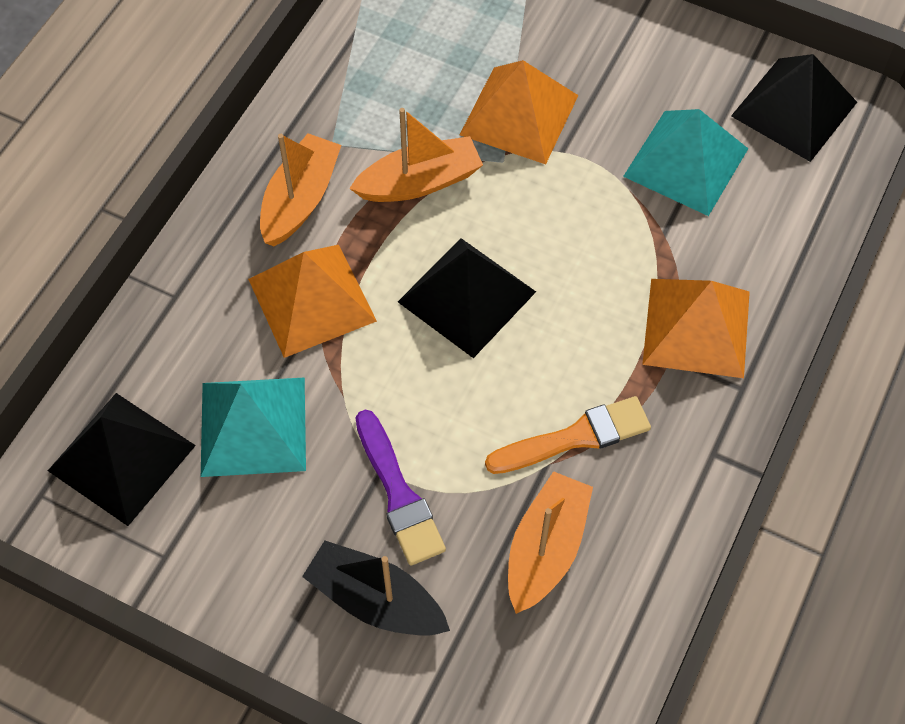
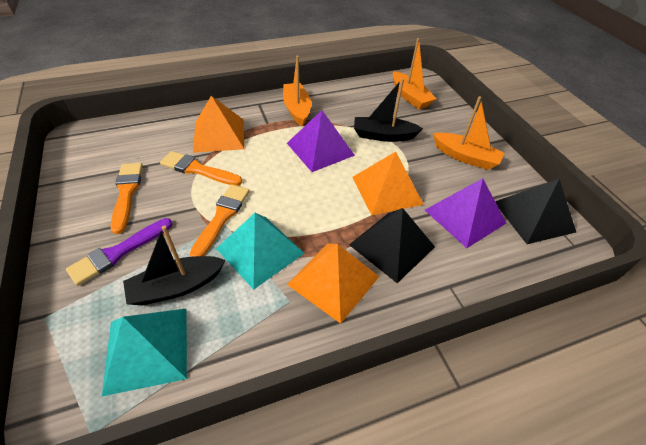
black boat: [302,541,450,636] = 1 -> [123,225,225,306] [354,78,423,142] = 2
black pyramid: [48,393,196,526] [398,238,536,358] [731,54,857,162] = 3 -> [349,208,435,283] [495,179,576,244] = 2
orange brush: [485,396,651,474] = 1 -> [110,163,143,234] [160,151,243,186] [190,184,250,257] = 3
purple pyramid: none = 0 -> [287,110,355,172] [425,178,506,248] = 2

